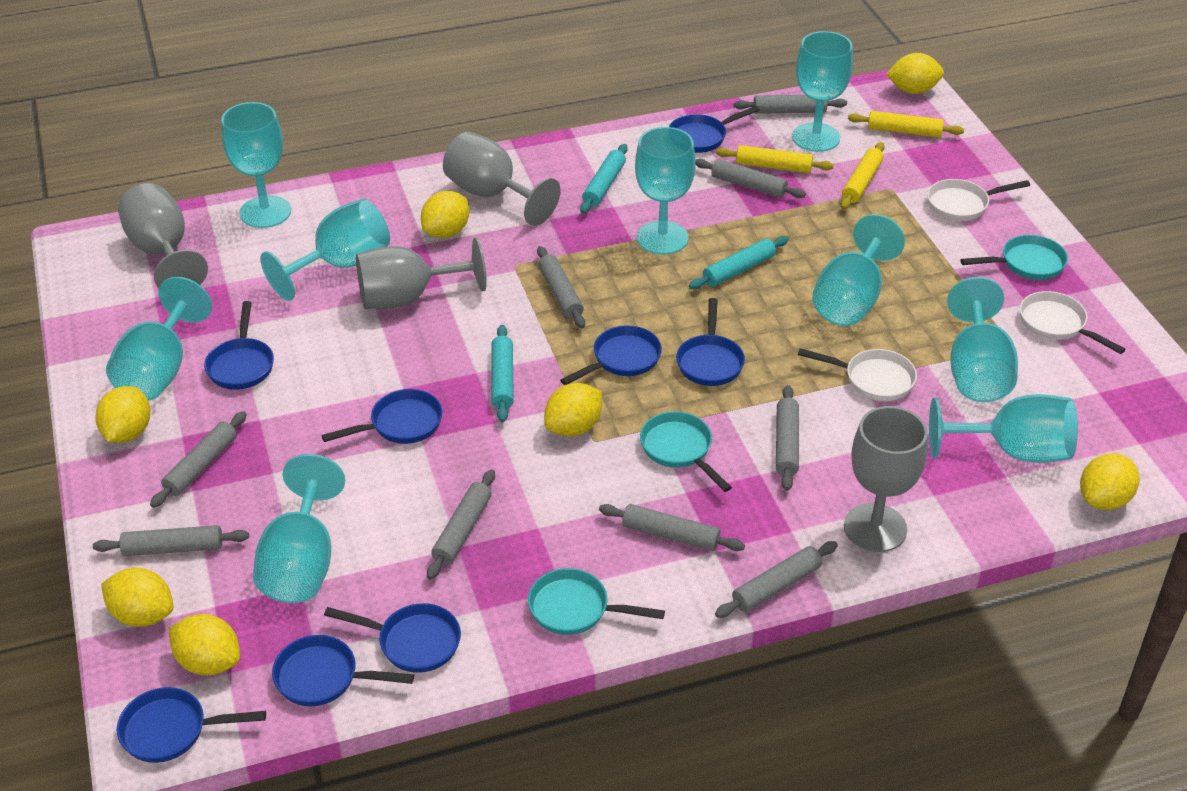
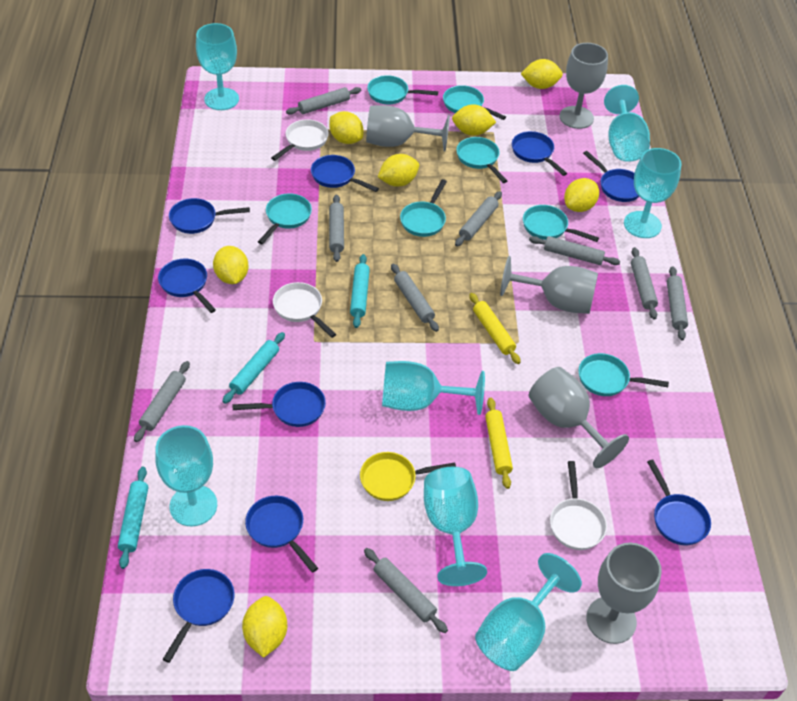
blue pan: [117,687,266,763] [204,301,274,390] [272,635,414,707] [321,389,442,444] [324,603,461,673] [560,325,662,385] [669,106,760,153] [676,298,745,386] = 8 -> [158,259,216,313] [163,569,235,663] [169,198,250,234] [232,382,326,427] [245,496,318,573] [311,155,379,192] [512,131,567,176] [583,151,639,202] [647,460,711,546] = 9
grey goblet: [118,183,208,289] [356,237,487,309] [443,132,560,226] [844,406,928,552] = 4 -> [366,105,450,152] [500,256,598,314] [529,367,629,468] [559,43,608,129] [586,543,662,644] = 5
turquoise goblet: [106,277,212,401] [221,102,291,228] [253,454,345,603] [260,199,390,301] [635,127,696,255] [792,31,853,152] [812,214,905,326] [929,394,1078,463] [947,277,1018,402] = 9 -> [155,425,217,527] [196,23,239,110] [382,361,485,415] [424,467,487,586] [475,553,582,671] [604,85,650,162] [624,148,681,238] = 7
turquoise pan: [528,568,665,635] [640,411,732,492] [960,235,1068,280] = 3 -> [258,194,312,245] [367,75,438,105] [400,179,447,237] [443,85,506,120] [456,137,507,183] [523,205,599,242] [578,353,669,396] = 7
yellow pan: none = 0 -> [360,452,456,501] = 1
yellow rolling pin: [716,145,834,173] [840,142,885,210] [848,111,964,138] = 3 -> [469,293,521,364] [485,398,513,489] = 2

